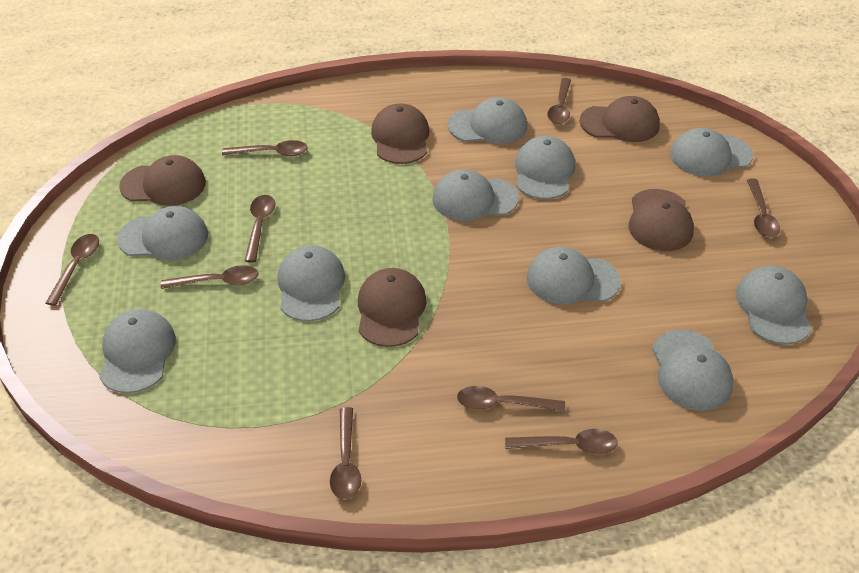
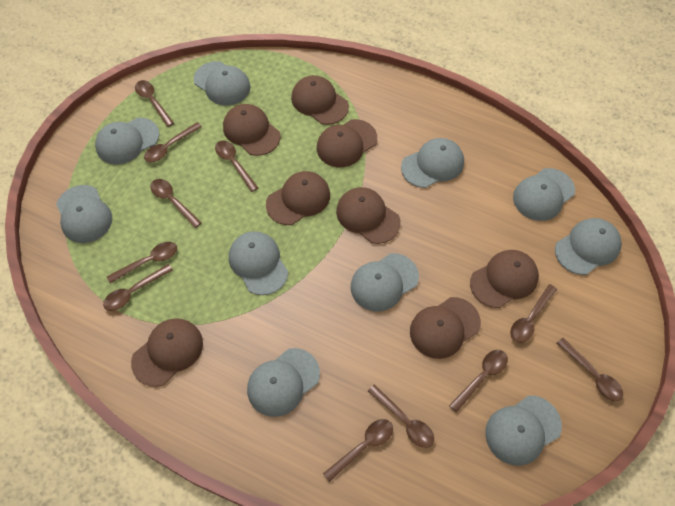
brown cap: [119,155,206,206] [358,268,427,347] [371,103,429,164] [580,96,660,142] [628,189,694,251] = 5 -> [131,318,203,387] [223,104,281,156] [266,171,330,225] [291,75,349,125] [317,119,377,167] [336,187,400,244] [410,297,481,359] [470,250,539,308] = 8
brown spoon: [46,234,99,306] [161,265,259,289] [222,140,308,156] [245,195,275,263] [330,407,361,500] [457,386,565,412] [505,429,618,454] [547,78,571,124] [747,179,780,238] = 9 -> [103,264,173,311] [107,242,177,283] [135,80,174,127] [144,122,202,162] [150,179,202,228] [215,141,258,192] [323,419,393,482] [368,384,434,448] [449,350,508,413] [510,284,557,343] [557,338,623,401] = 11

